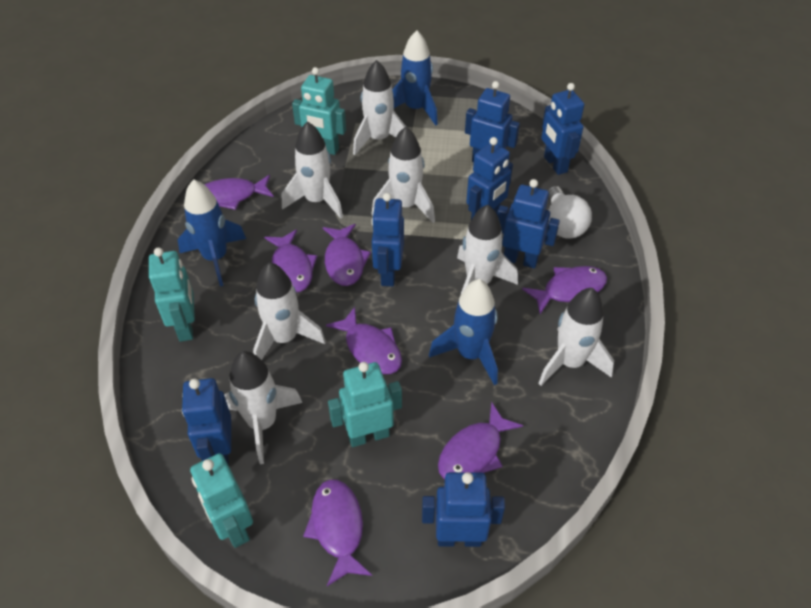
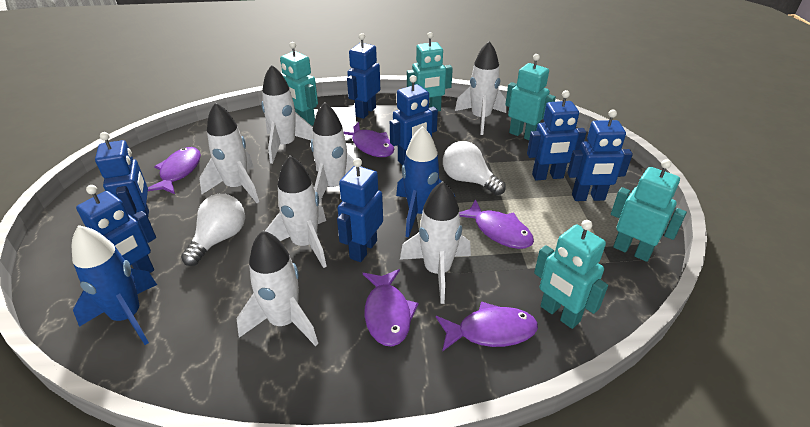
blue rocket: [178,179,246,286] [392,30,438,126] [429,279,498,385] = 3 -> [72,225,157,345] [396,126,455,237] = 2
purple fish: [205,175,274,210] [264,229,317,292] [303,479,372,586] [323,224,371,286] [326,307,402,374] [438,402,523,479] [522,266,607,314] = 7 -> [148,147,201,194] [343,122,394,157] [363,269,419,347] [436,301,538,352] [459,199,534,249] = 5
turquoise robot: [149,247,195,342] [190,453,253,548] [292,67,346,155] [328,362,402,447] = 4 -> [280,42,318,126] [407,32,453,111] [505,54,556,140] [534,220,608,329] [611,159,687,262] = 5
white light bulb: [548,186,592,239] = 1 -> [181,194,245,266] [443,141,506,195] = 2

